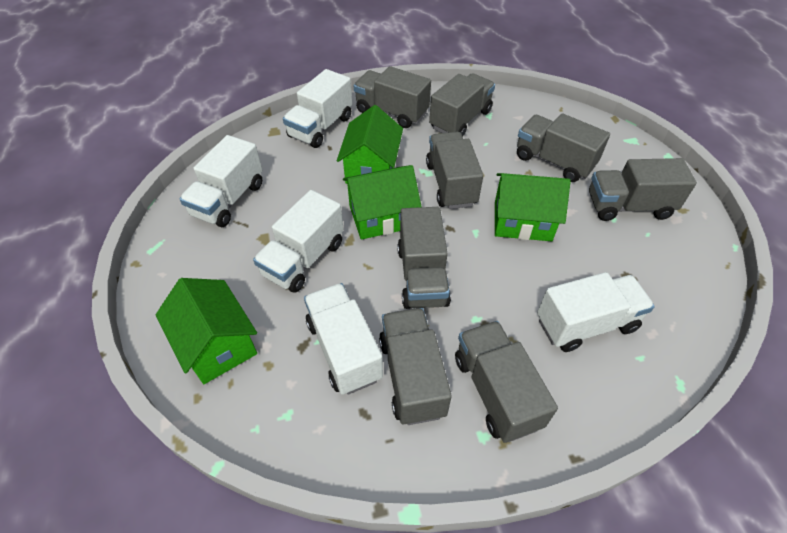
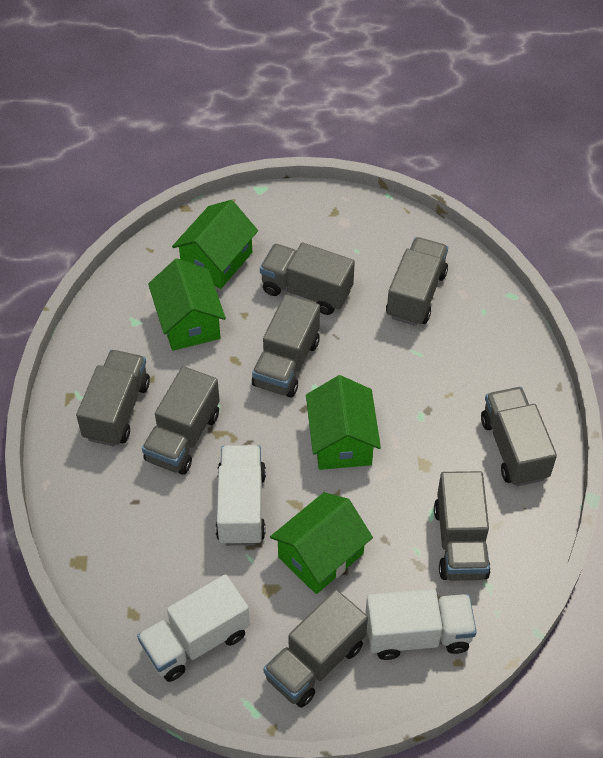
white truck: [180,135,263,227] [253,190,344,293] [283,69,352,148] [304,283,383,395] [537,272,655,352] = 5 -> [137,574,250,682] [216,445,266,546] [365,589,476,660] = 3

